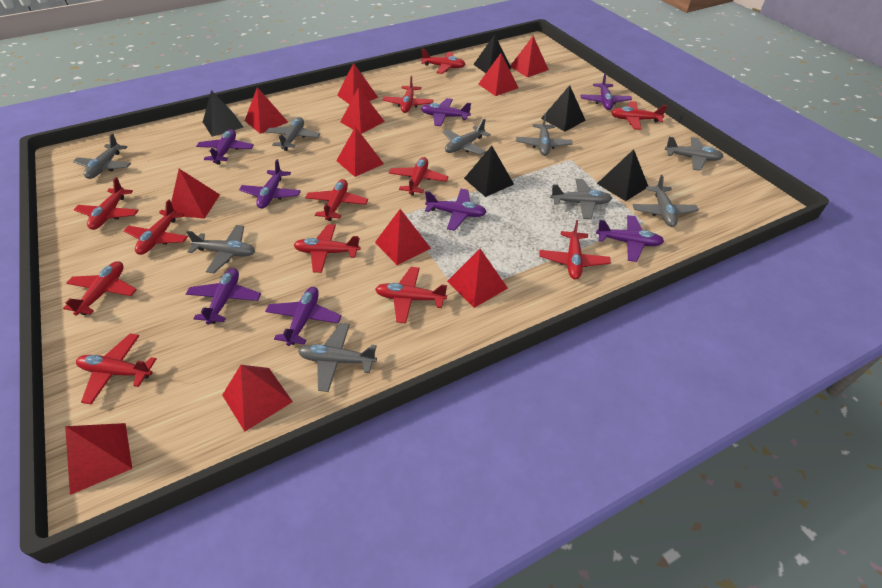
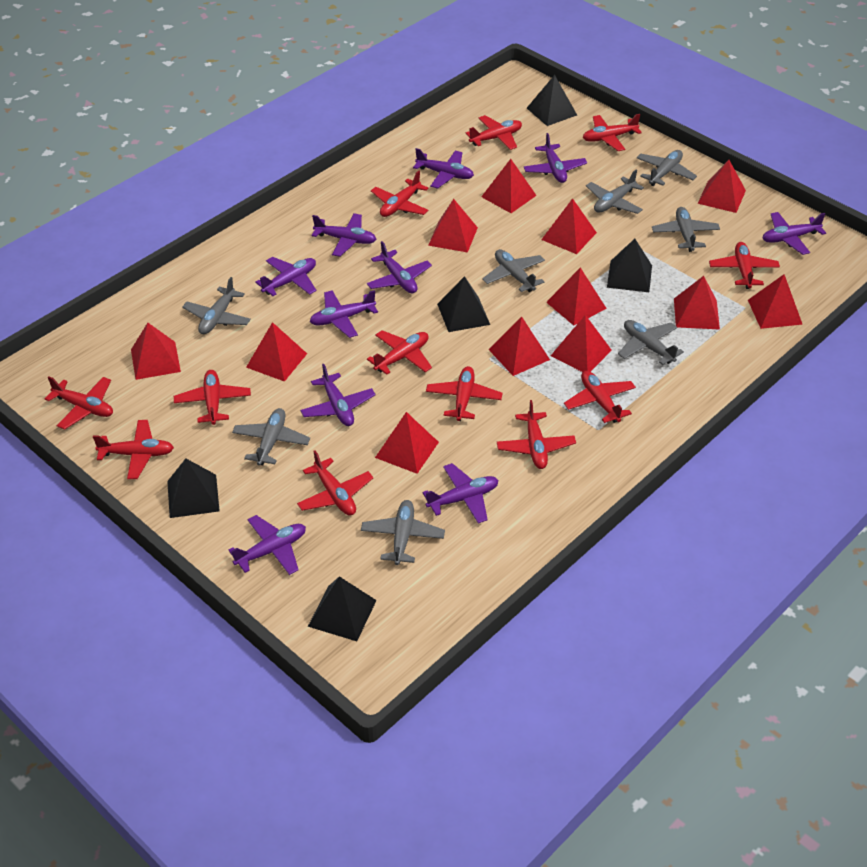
grey plane: [73,134,131,179] [186,225,255,273] [266,117,320,151] [298,323,377,392] [443,119,491,155] [516,113,573,156] [550,179,612,219] [633,175,699,227] [665,137,724,171] = 9 -> [182,277,251,334] [232,408,310,466] [361,500,445,565] [482,249,545,292] [586,169,644,214] [618,320,684,365] [637,150,697,186] [652,207,720,252] = 8
purple plane: [186,268,261,325] [196,129,254,165] [239,159,301,209] [265,287,342,346] [421,98,471,126] [425,189,487,231] [580,73,632,110] [596,215,664,262] = 8 -> [228,515,306,575] [255,257,316,296] [300,364,376,426] [310,290,378,338] [312,213,376,257] [367,241,432,294] [413,148,474,189] [422,463,498,524] [524,133,587,183] [763,212,826,255] = 10
red pyramid: [65,423,132,495] [171,169,220,219] [222,365,293,432] [245,87,288,134] [336,127,384,177] [337,63,378,104] [341,87,385,134] [375,209,431,265] [447,249,508,308] [478,53,518,96] [510,36,549,77] = 11 -> [131,323,181,380] [246,322,307,382] [375,412,439,474] [428,199,478,253] [481,159,537,213] [489,316,550,376] [541,198,597,254] [546,268,607,325] [551,315,612,372] [674,276,720,329] [698,160,746,213] [748,274,803,329] = 12

